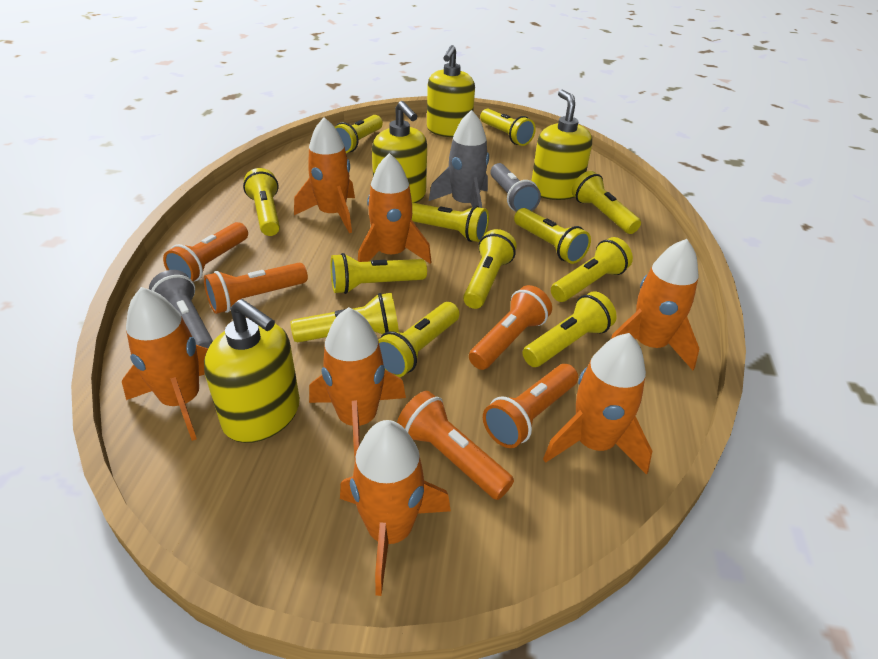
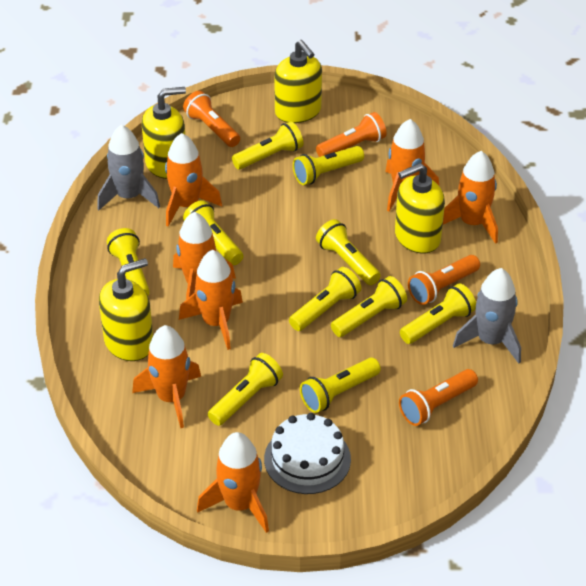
grey flashlight: [149,270,213,348] [490,163,541,212] = 2 -> none = 0
grey rocket: [429,110,489,208] = 1 -> [97,124,160,210] [453,268,521,364] = 2
orange flashlight: [163,222,248,282] [204,263,308,314] [397,391,514,500] [469,285,552,370] [483,364,578,448] = 5 -> [183,91,240,147] [316,112,387,157] [399,369,478,426] [408,255,480,305] = 4
white cake: none = 0 -> [264,413,351,494] = 1
yellow flashlight: [243,168,280,236] [291,293,399,342] [331,253,427,294] [335,115,383,153] [378,302,459,377] [412,202,489,242] [463,229,517,309] [480,109,536,146] [514,208,591,264] [522,291,617,367] [551,237,633,302] [572,171,641,234] = 12 -> [107,228,150,296] [183,200,243,265] [208,353,283,426] [232,121,303,170] [289,267,361,331] [293,146,364,185] [300,358,381,413] [316,219,381,285] [331,276,407,337] [400,283,476,344] = 10

